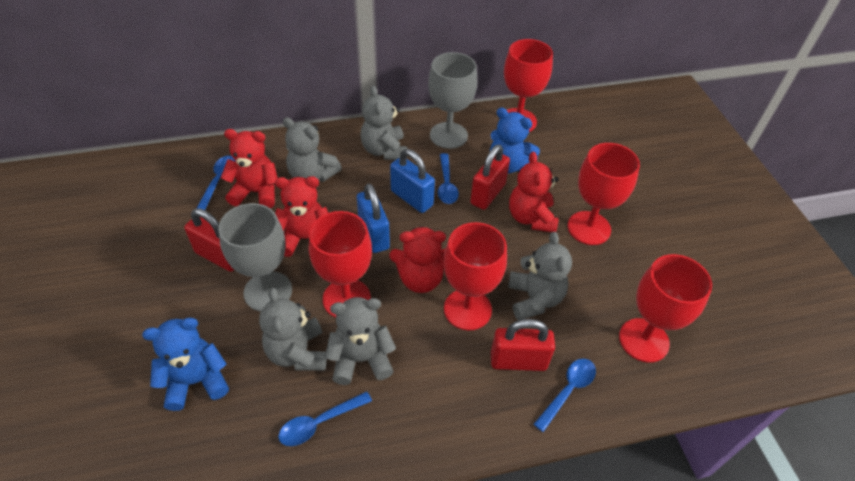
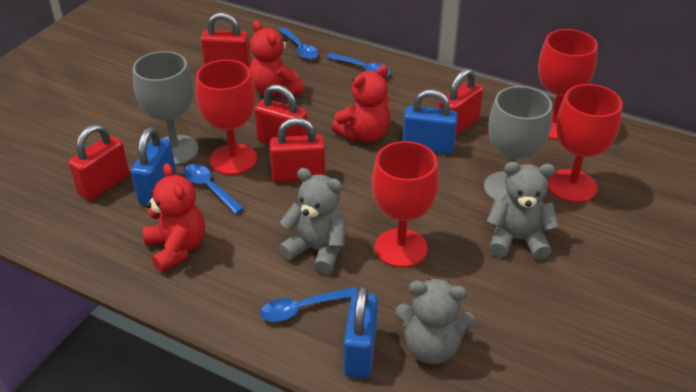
blue padlock: [357,184,390,253] [390,149,435,213] = 2 -> [131,127,176,205] [344,285,378,379] [403,89,458,155] = 3
blue teddy bear: [142,318,229,411] [490,108,540,174] = 2 -> none = 0
grey teddy bear: [259,288,327,370] [283,117,342,182] [325,297,396,385] [361,85,407,160] [508,232,572,320] = 5 -> [278,168,346,275] [395,279,475,364] [487,162,559,260] = 3
red goblet: [309,211,372,318] [443,222,507,330] [504,39,553,132] [568,143,640,245] [619,254,712,363] = 5 -> [196,60,257,175] [372,141,439,268] [538,29,598,140] [548,84,623,203] = 4
red padlock: [184,208,234,272] [470,145,510,210] [491,319,555,371] = 3 -> [69,124,130,201] [201,12,251,68] [255,84,308,144] [270,117,326,183] [439,68,483,137] = 5
red teddy bear: [221,129,278,208] [275,176,328,257] [389,226,446,293] [509,152,559,232] = 4 -> [143,163,205,273] [249,21,304,98] [332,65,391,142] = 3

